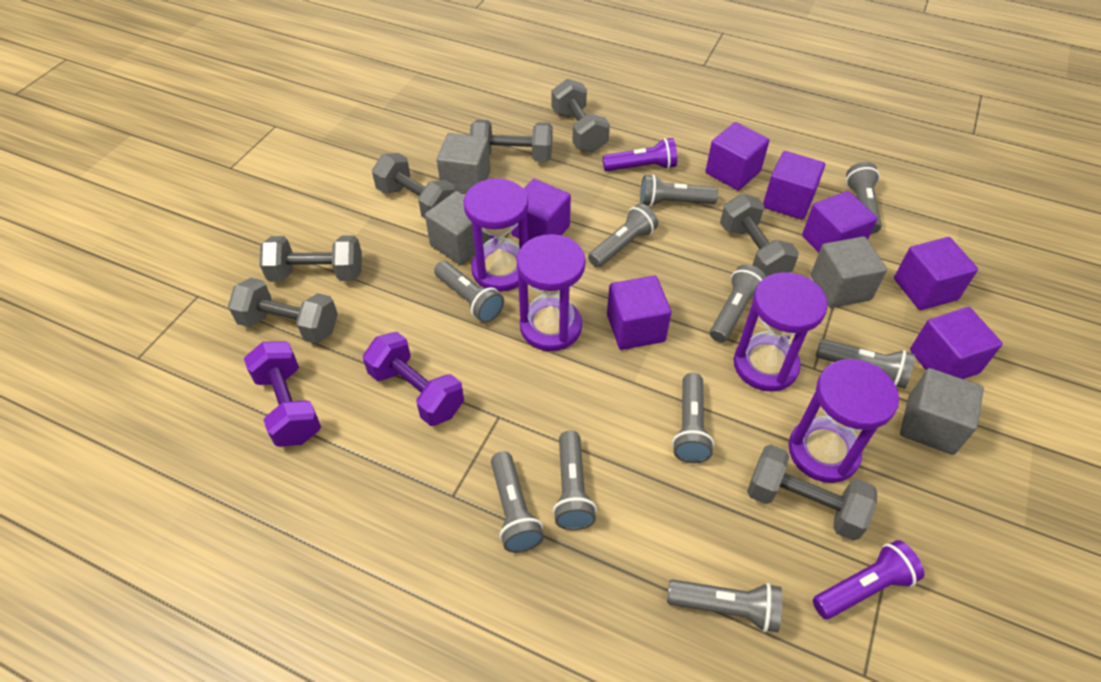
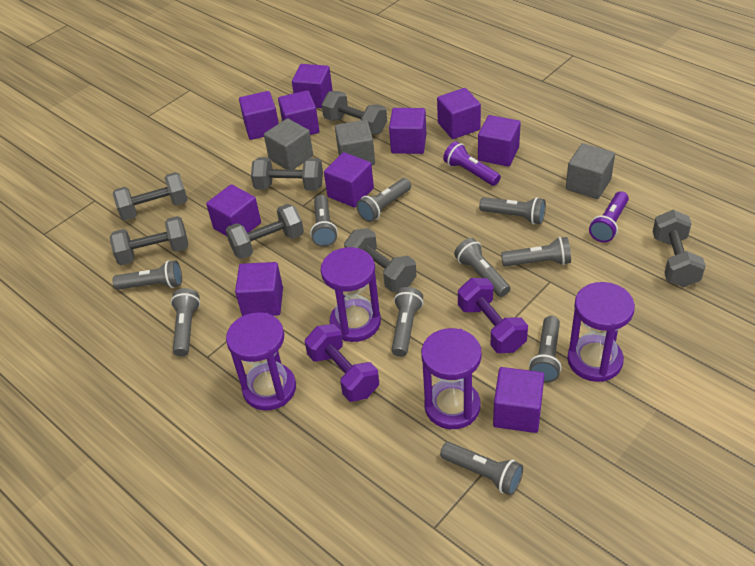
grey cube: [425,191,490,265] [437,133,491,194] [810,236,887,308] [900,368,984,455] = 4 -> [264,118,313,170] [335,120,375,165] [566,143,615,199] = 3
purple cube: [511,179,571,241] [607,276,671,350] [706,122,769,190] [763,151,825,220] [802,191,877,253] [894,237,978,310] [910,307,1003,379] = 7 -> [206,184,261,236] [235,262,283,316] [239,91,279,140] [278,90,319,135] [292,64,333,108] [324,152,374,208] [389,108,426,154] [437,88,481,139] [478,115,521,167] [493,367,544,433] = 10

